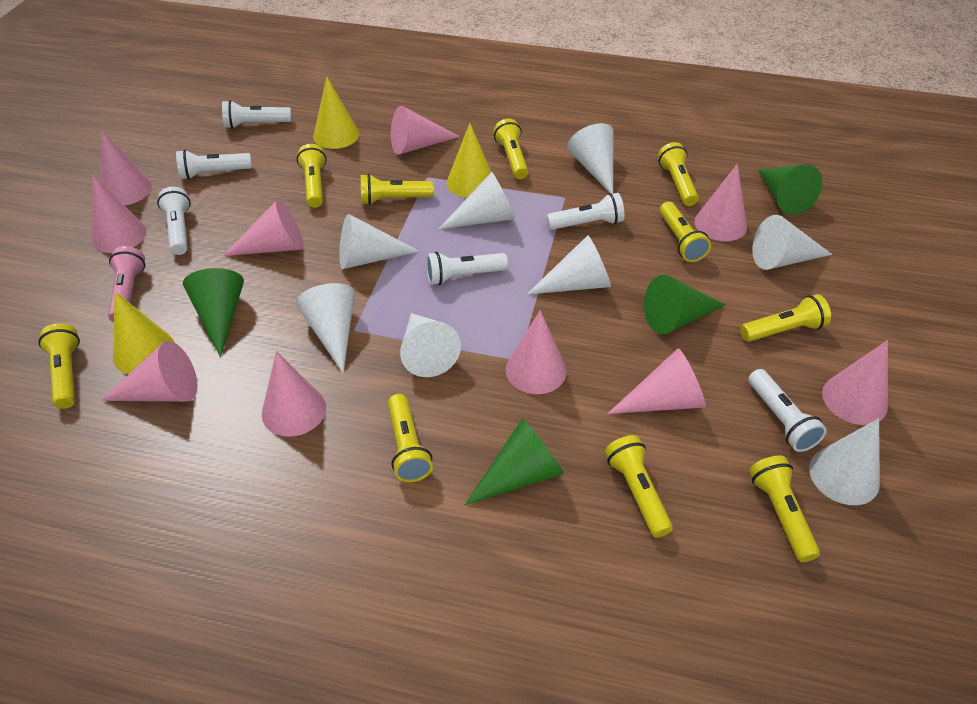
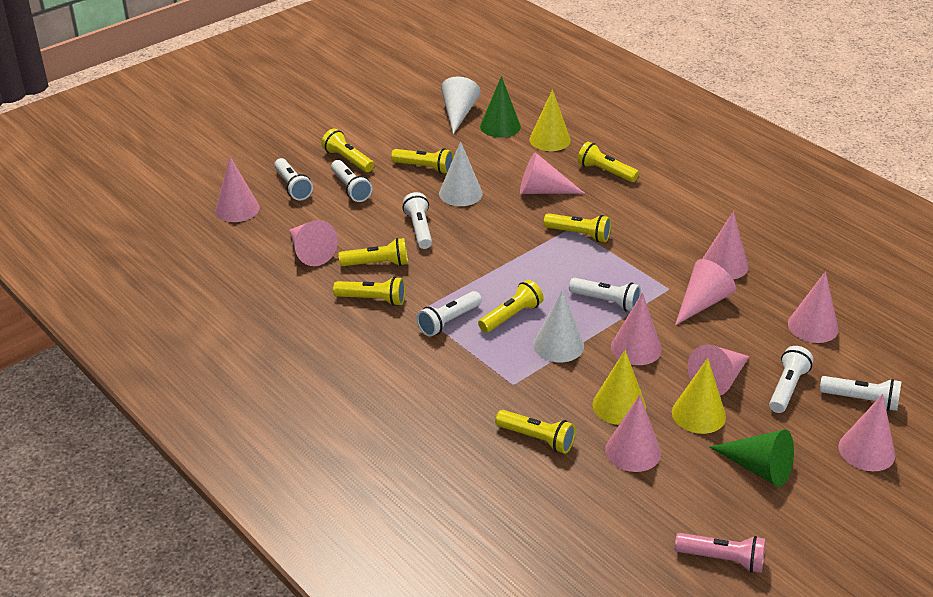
green cone: [183,268,244,357] [465,418,564,505] [644,275,725,334] [758,164,822,215] = 4 -> [480,76,521,137] [709,430,794,487] = 2
white cone: [296,283,355,373] [339,214,420,269] [400,313,461,377] [439,172,515,229] [527,235,611,295] [567,123,613,194] [752,215,832,270] [809,418,880,505] = 8 -> [439,141,483,206] [441,76,481,134] [534,290,584,363] = 3
white flashlight: [157,187,191,255] [176,150,252,180] [222,100,291,129] [426,251,508,285] [546,193,625,230] [748,369,827,452] = 6 -> [274,158,313,200] [331,160,372,202] [402,192,432,249] [417,291,482,337] [569,278,641,312] [769,346,813,413] [820,376,902,411] = 7
yellow flashlight: [38,323,80,409] [297,144,327,208] [361,174,434,205] [388,394,433,482] [493,119,528,179] [605,435,673,538] [658,142,699,206] [660,202,711,262] [740,294,831,342] [749,455,820,562] = 10 -> [321,129,374,172] [333,277,405,306] [339,238,408,266] [391,148,454,174] [478,280,544,333] [495,410,576,454] [543,213,611,242] [577,142,639,182] = 8

